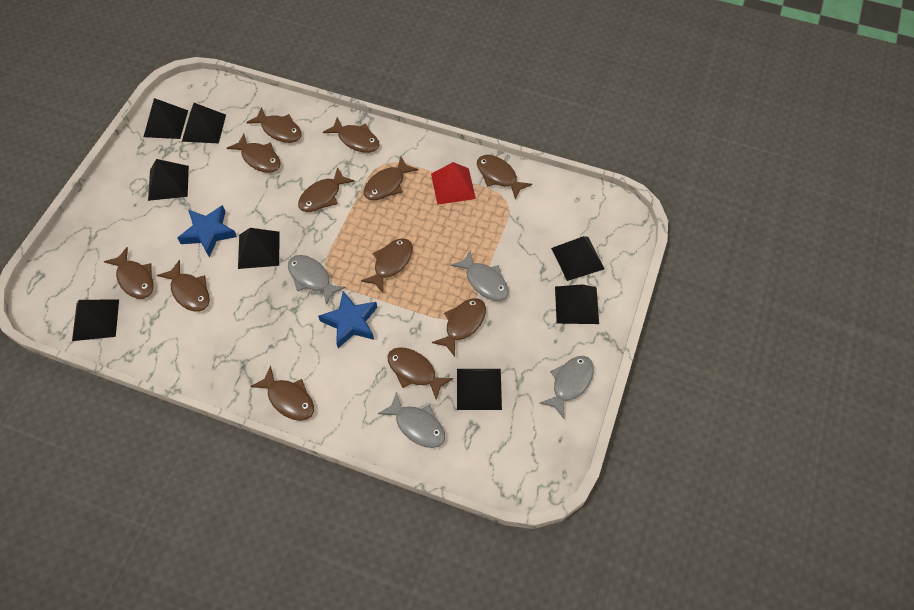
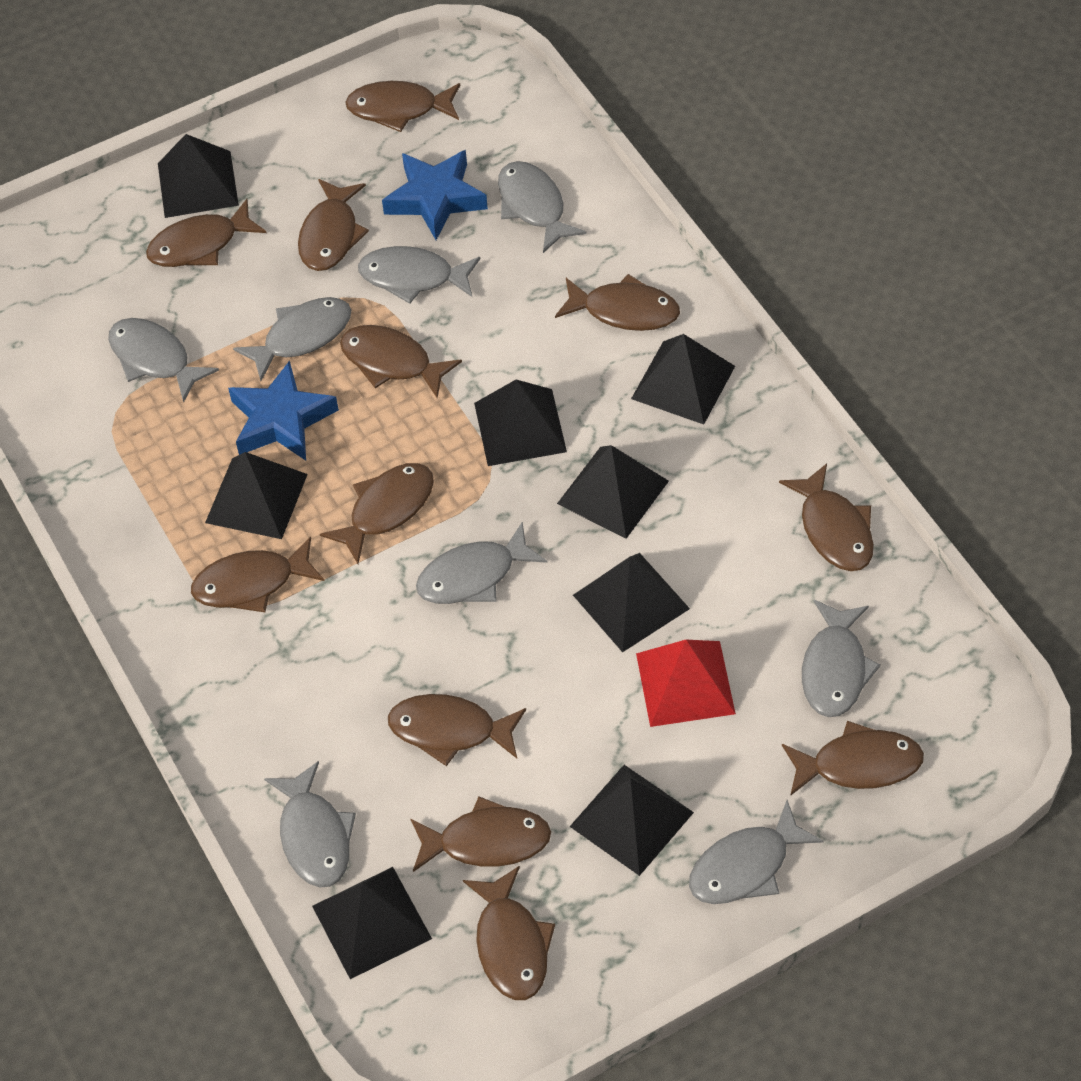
grey fish: [288,255,346,305] [378,392,445,448] [451,250,508,301] [540,356,594,419] = 4 -> [108,318,219,403] [233,297,351,381] [264,761,356,887] [358,246,480,304] [416,522,547,604] [498,161,587,253] [689,800,823,904] [802,600,881,717] = 8

